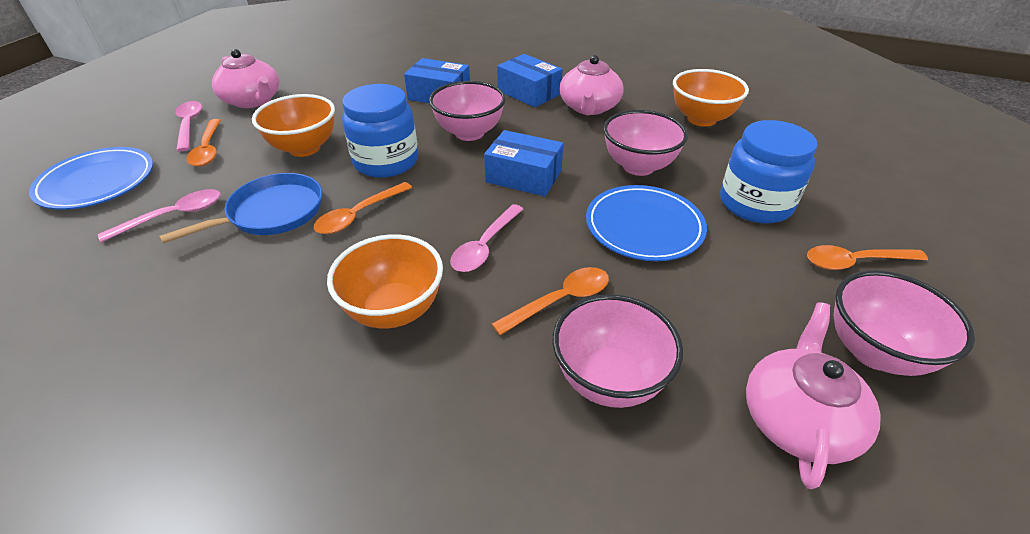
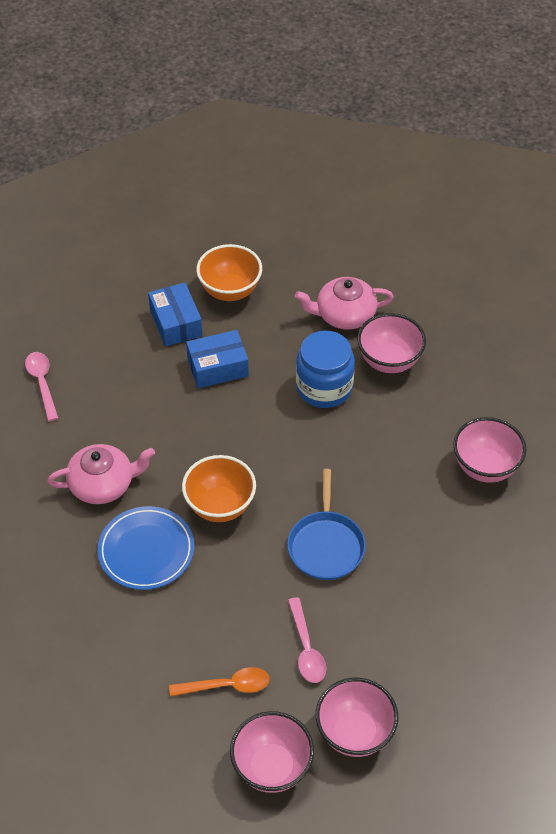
blue box: [404,58,470,103] [484,130,563,197] [497,54,563,107] = 3 -> [148,283,203,346] [186,330,249,388] = 2
blue jar: [342,84,418,178] [720,120,818,223] = 2 -> [296,330,355,408] = 1
blue plate: [29,147,153,210] [586,185,707,261] = 2 -> [98,506,194,590] = 1
orange bowl: [252,94,335,157] [327,234,443,328] [673,69,749,127] = 3 -> [182,455,256,522] [196,244,262,301] = 2
orange spoon: [186,119,221,167] [314,182,412,234] [492,267,609,335] [807,245,928,270] = 4 -> [169,667,270,697] = 1
pink spoon: [98,189,221,243] [175,101,202,152] [450,204,523,272] = 3 -> [25,352,58,421] [288,597,326,683] = 2
pink teapot: [212,49,279,108] [560,55,624,115] [746,302,881,489] = 3 -> [47,444,155,504] [295,277,394,330] = 2

